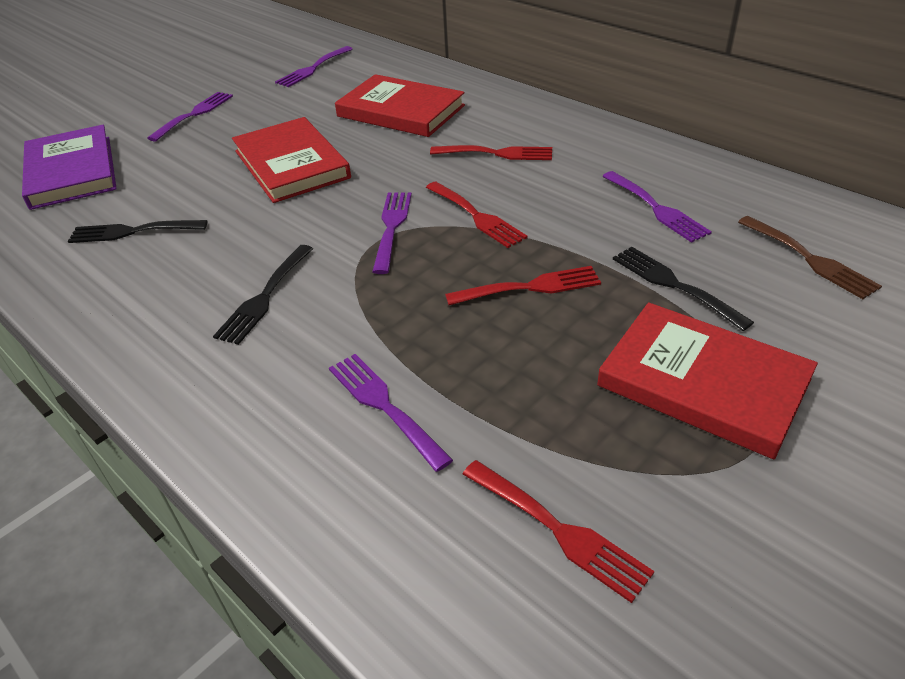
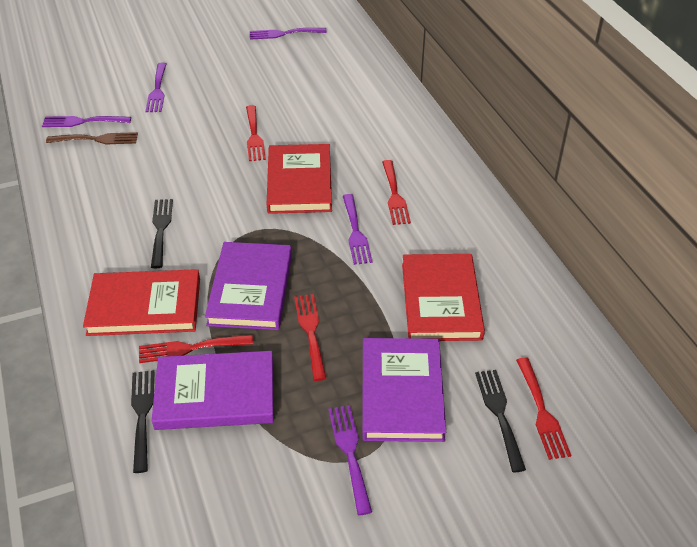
purple book: [22,125,117,210] = 1 -> [152,351,274,430] [205,242,292,330] [362,338,446,442] = 3
red fork: [426,182,528,248] [430,145,552,160] [445,266,601,305] [463,460,654,603] = 4 -> [139,335,253,363] [246,105,266,161] [294,294,327,381] [382,160,411,225] [516,357,571,460] = 5

